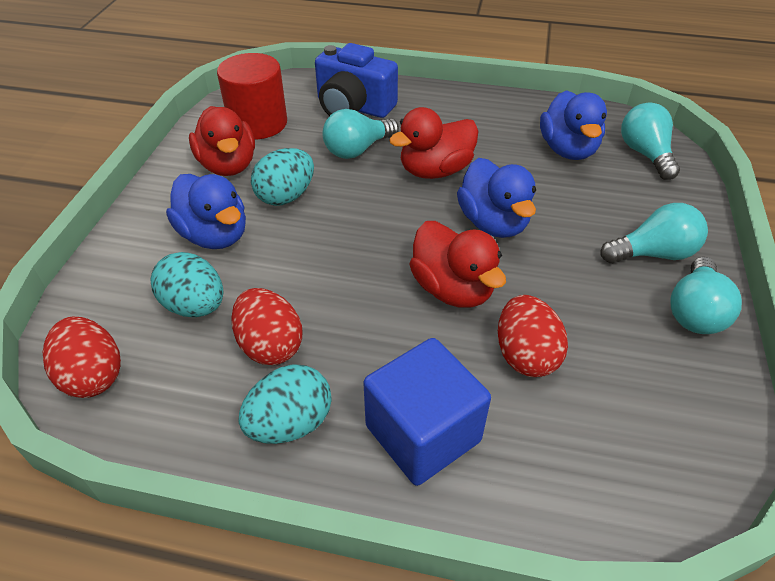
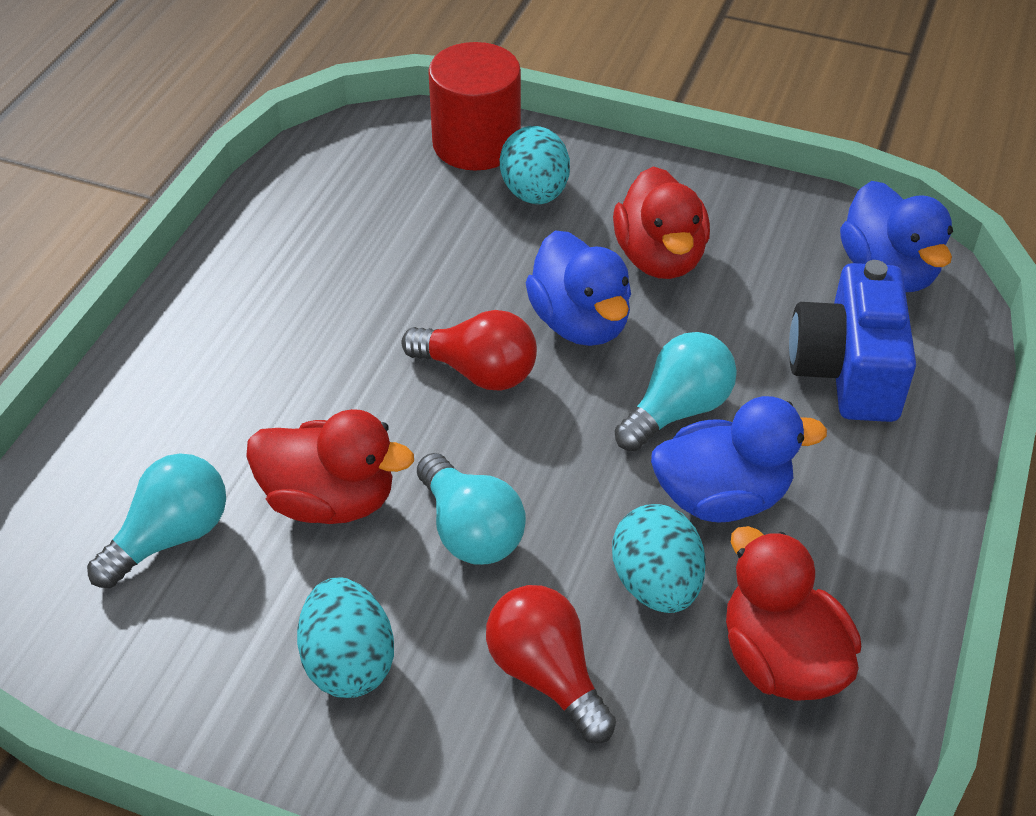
blue cube: [363,338,491,486] = 1 -> none = 0
red egg: [43,317,121,398] [231,288,302,365] [498,295,568,377] = 3 -> none = 0
red light bulb: none = 0 -> [402,310,537,391] [486,585,616,743] = 2
turquoise light bulb: [322,109,399,159] [601,203,708,263] [621,102,680,180] [670,257,742,334] = 4 -> [87,453,226,588] [417,453,526,565] [615,332,737,451] = 3

